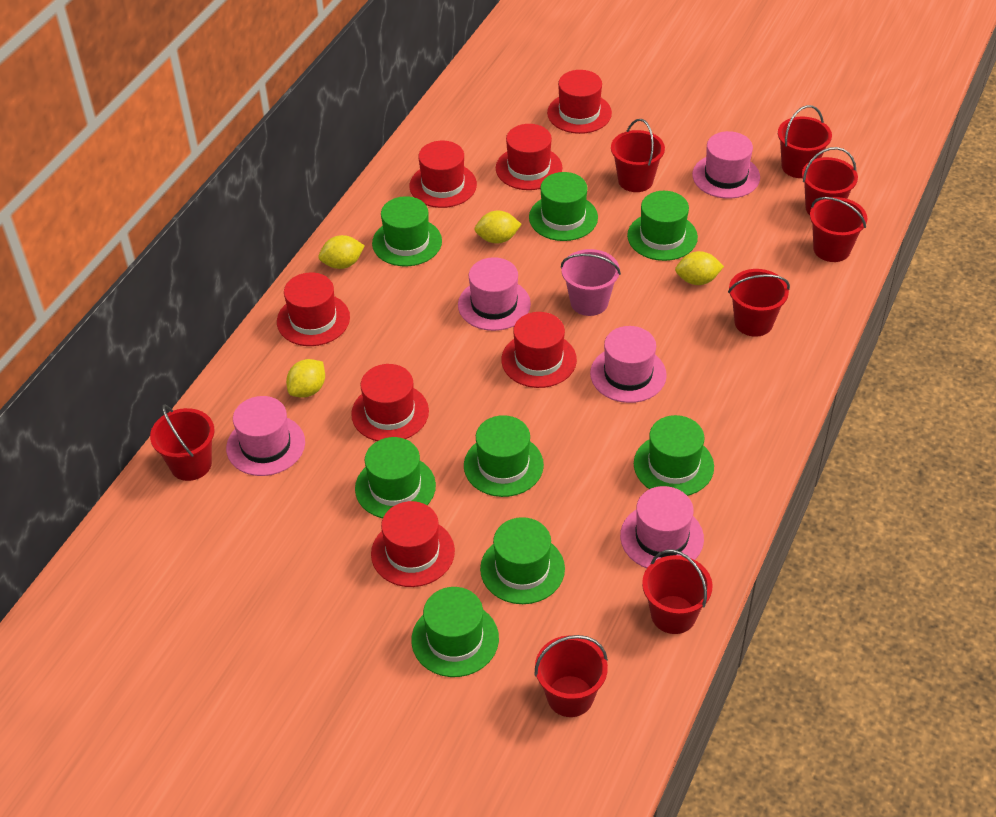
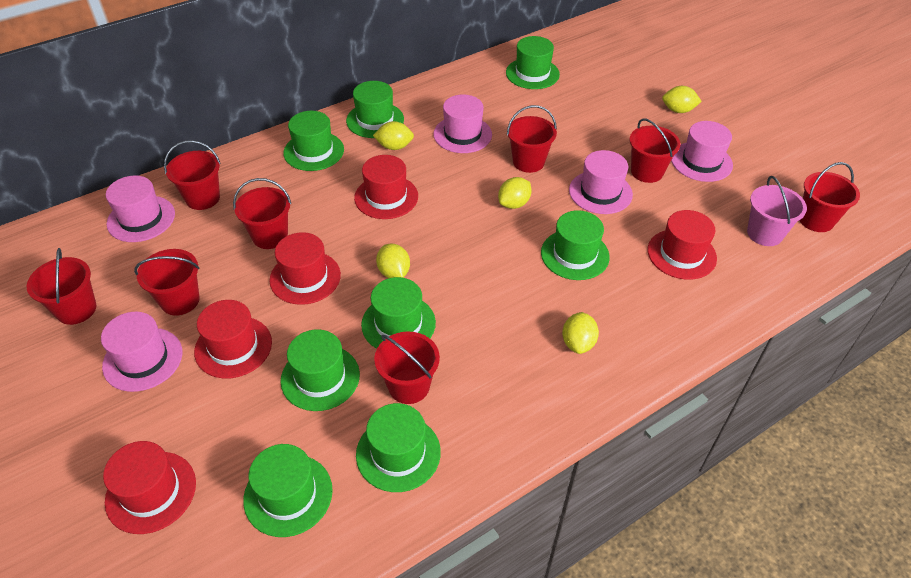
red hat: [277,272,350,346] [351,364,429,441] [371,501,455,587] [409,141,477,208] [496,124,563,190] [501,312,577,388] [547,70,612,134] = 7 -> [103,441,196,534] [194,300,272,379] [269,232,341,305] [354,155,418,219] [648,210,717,280] = 5
yellow lemon: [286,359,325,398] [318,235,365,269] [474,211,522,244] [675,251,724,285] = 4 -> [373,121,414,150] [376,244,410,278] [498,177,532,209] [562,312,599,354] [662,86,702,113] = 5

